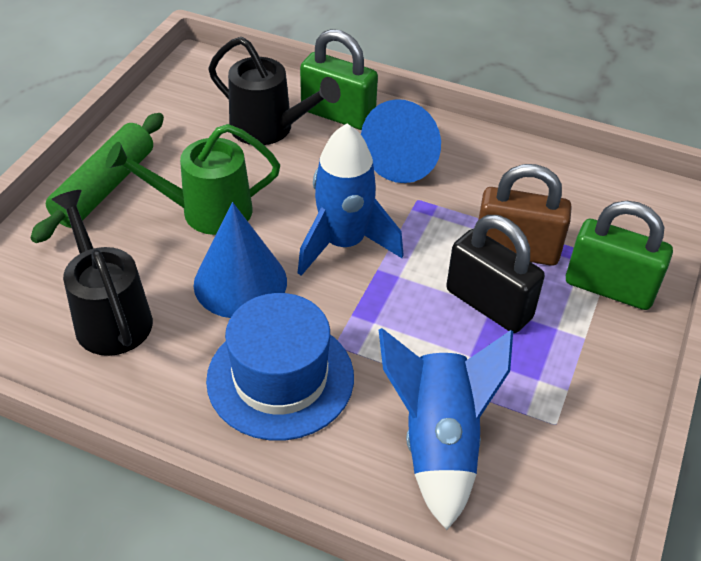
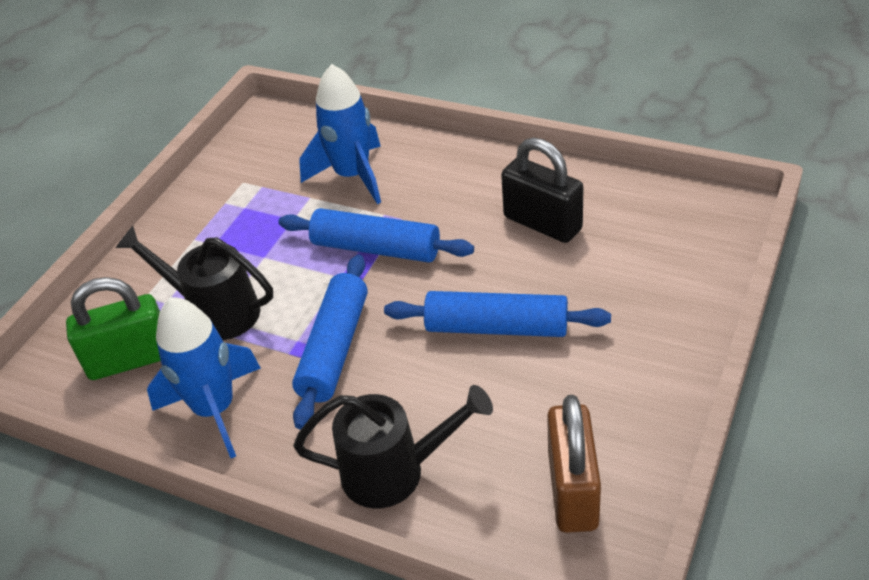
blue cone: [194,202,287,318] [361,99,441,183] = 2 -> none = 0
blue hat: [206,293,354,441] = 1 -> none = 0
blue rolling pin: none = 0 -> [278,208,474,263] [292,254,368,429] [384,291,611,337] = 3
green padlock: [300,29,378,130] [566,201,673,310] = 2 -> [66,277,161,380] = 1
green rolling pin: [31,113,164,243] = 1 -> none = 0
green watering can: [105,124,280,235] = 1 -> none = 0

